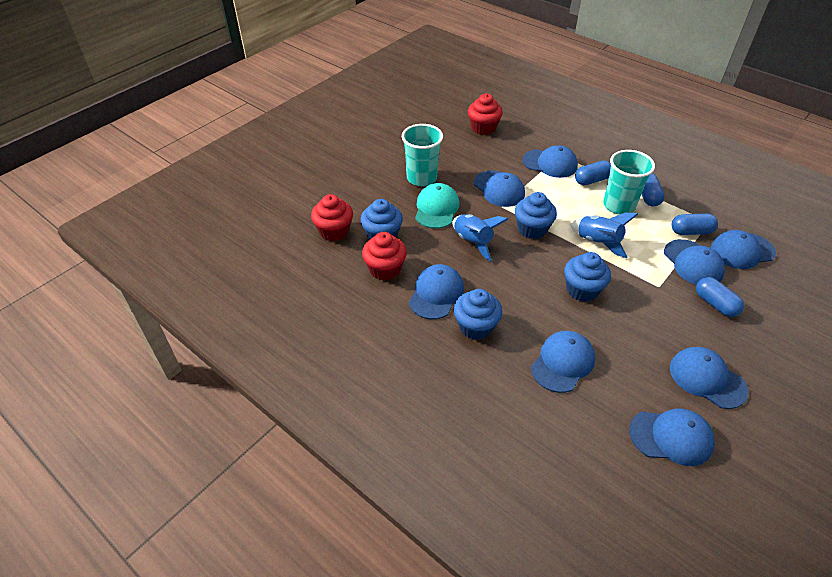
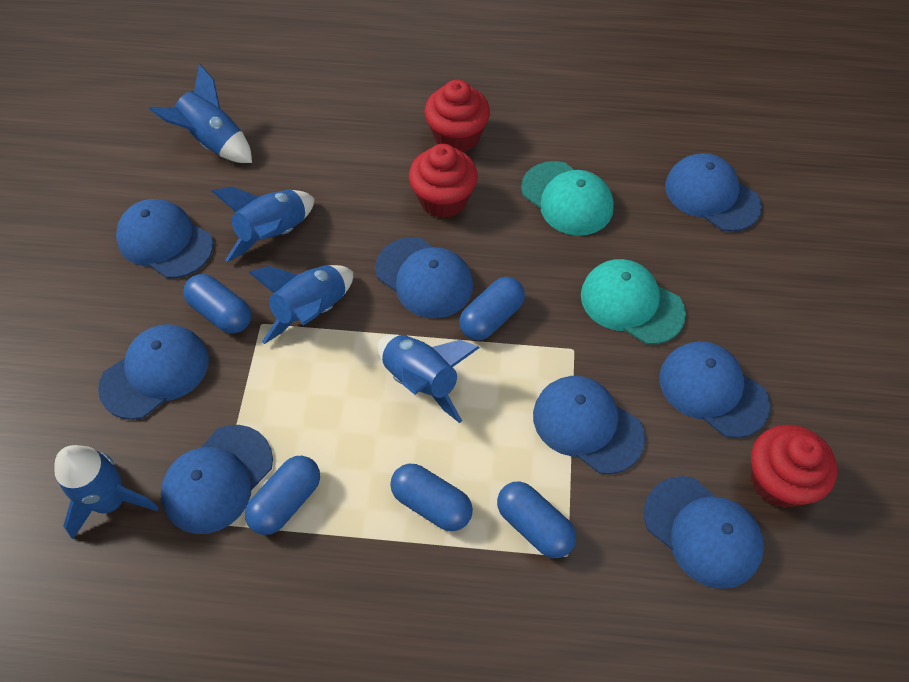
blue capsule: [575,160,611,185] [642,173,665,207] [671,213,718,235] [696,277,744,317] = 4 -> [183,274,251,334] [245,456,320,535] [390,464,473,531] [459,277,525,341] [497,482,576,558] = 5
blue cupcake: [360,199,403,240] [454,289,502,340] [515,192,557,239] [564,252,611,302] = 4 -> none = 0
blue rocket: [452,214,508,261] [570,213,638,258] = 2 -> [55,445,159,539] [149,64,252,163] [212,187,315,262] [248,265,353,344] [377,335,480,423] = 5
turquoise cap: [415,183,459,229] = 1 -> [521,161,614,236] [581,259,686,344] = 2
turquoise cup: [402,124,443,186] [603,150,655,214] = 2 -> none = 0

